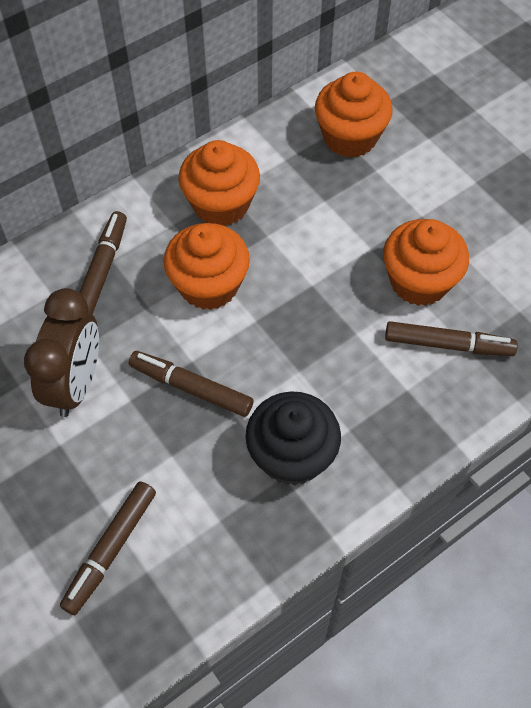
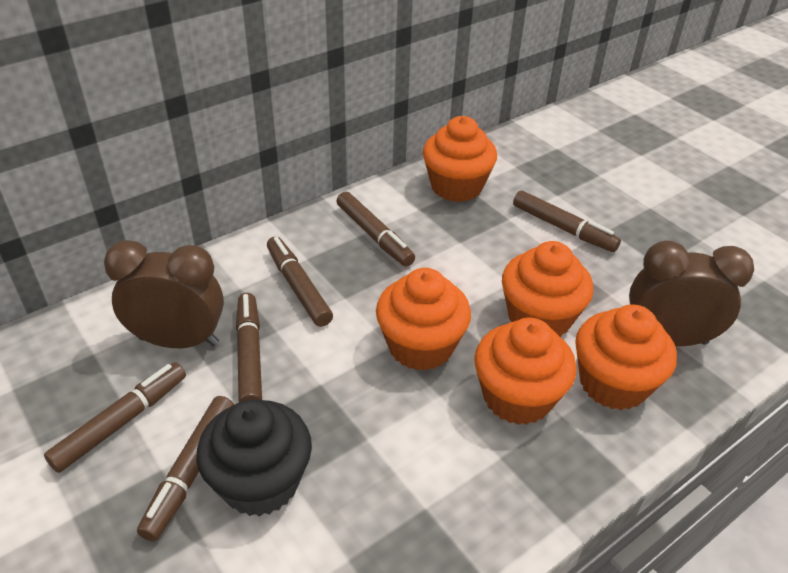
brown clock: [24,288,99,417] = 1 -> [104,240,224,348] [629,241,754,346] = 2
brown marker: [60,481,156,615] [79,211,127,314] [129,351,254,417] [385,321,518,356] = 4 -> [44,362,186,473] [137,396,234,541] [236,293,262,402] [267,236,333,327] [337,192,415,267] [513,191,621,252] = 6
orange cupcake: [164,223,250,310] [179,140,260,226] [315,72,393,158] [383,219,469,306] = 4 -> [376,268,471,371] [423,116,497,202] [474,317,577,425] [502,241,594,337] [575,305,677,410] = 5

